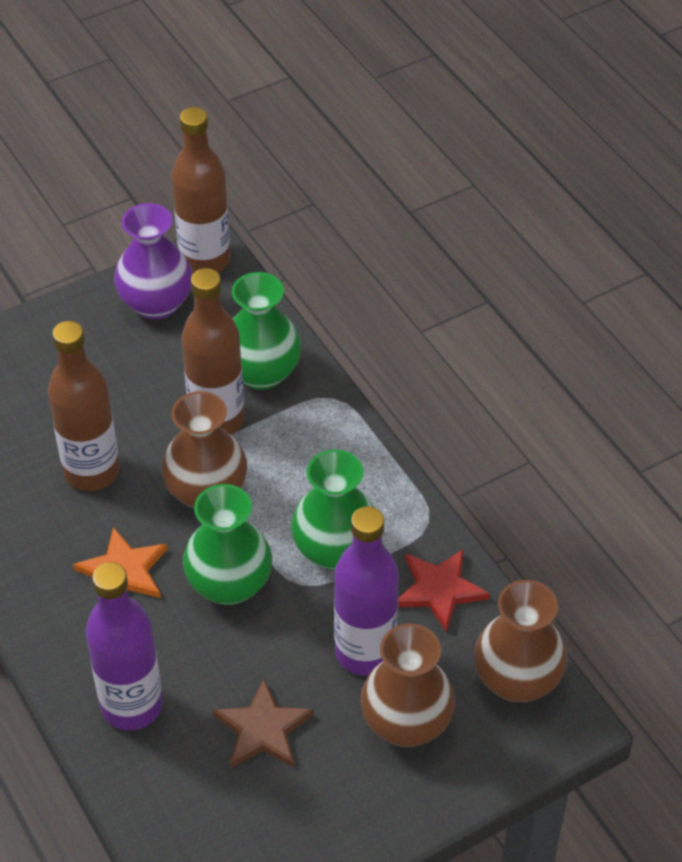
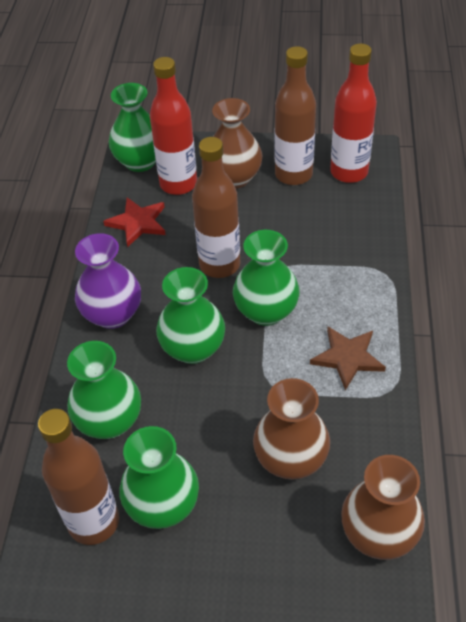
green vase: [183,484,272,605] [232,272,301,390] [291,450,374,570] = 3 -> [67,341,141,439] [109,83,156,172] [119,426,199,529] [156,267,225,364] [233,230,300,326] = 5
orange star: [73,527,167,598] = 1 -> none = 0
purple bottle: [86,562,163,731] [334,506,399,675] = 2 -> none = 0
red bottle: none = 0 -> [150,57,197,195] [330,44,377,183] = 2

